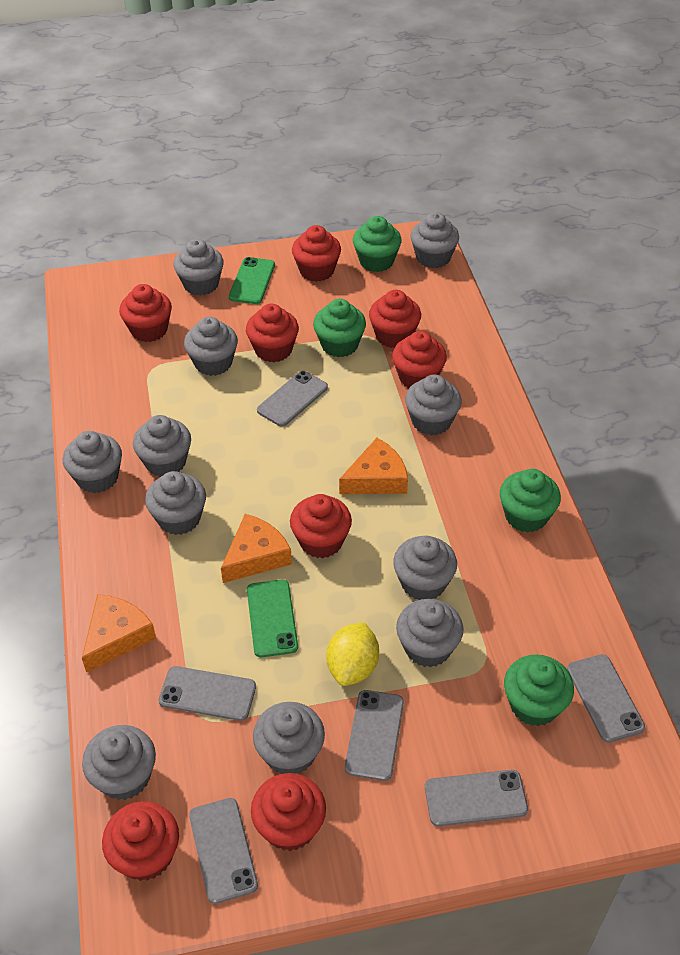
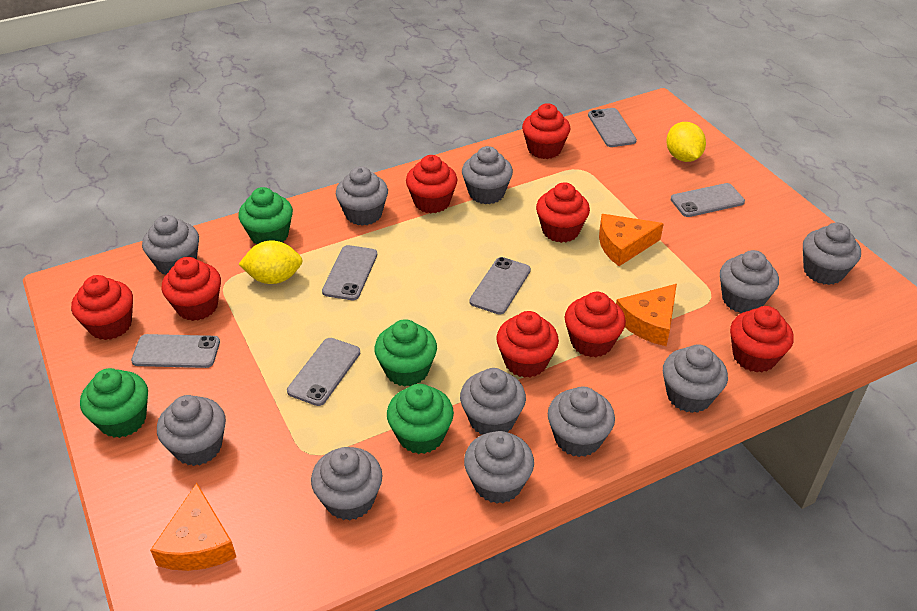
green phone: [229,257,275,304] [247,580,298,657] = 2 -> none = 0
yellow lemon: [326,622,379,686] = 1 -> [238,241,303,284] [666,122,706,162] = 2

